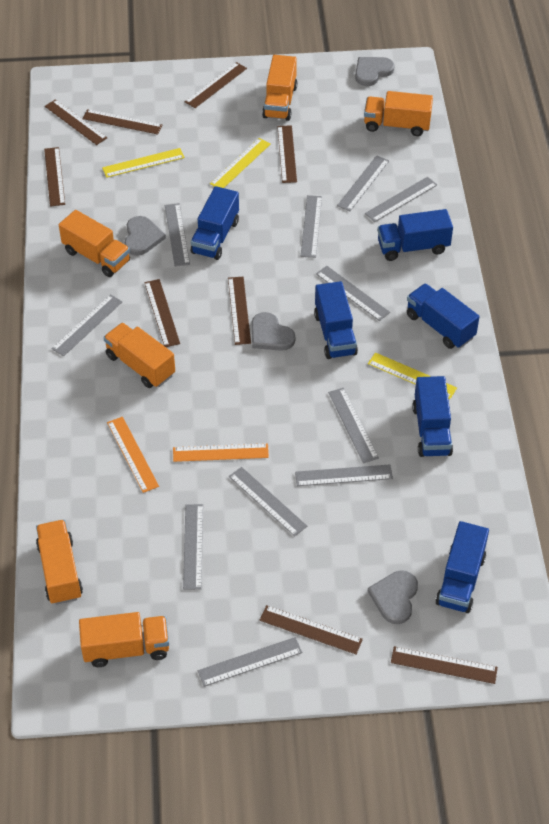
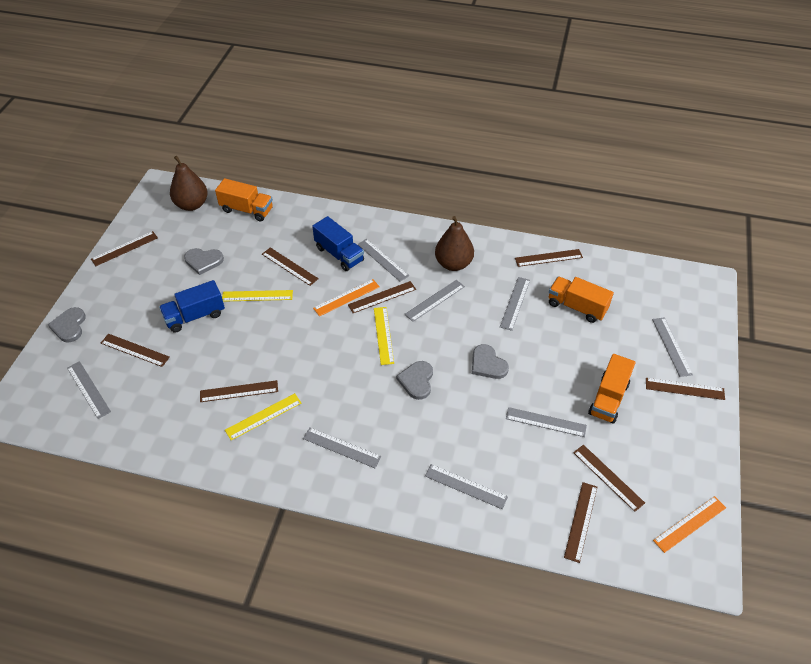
blue truck: [191,186,239,260] [314,281,358,359] [377,209,453,261] [407,283,480,349] [412,376,453,457] [435,521,489,613] = 6 -> [159,280,225,332] [312,216,364,271] = 2
brown pear: none = 0 -> [170,156,208,211] [435,216,474,271] = 2
grey ruler: [51,294,122,357] [165,203,190,267] [183,504,203,590] [198,637,302,687] [229,467,307,536] [295,464,393,486] [301,195,322,258] [316,266,390,321] [328,388,379,463] [337,155,389,211] [365,177,437,222] = 11 -> [67,361,111,419] [303,428,382,468] [357,239,409,282] [404,280,465,322] [425,464,508,509] [500,277,530,331] [506,407,587,437] [652,317,693,377] = 8
orange truck: [36,520,83,605] [59,210,130,277] [79,612,169,667] [103,323,175,388] [262,55,298,121] [364,91,433,136] = 6 -> [215,178,273,222] [549,277,614,323] [588,354,636,424] = 3

